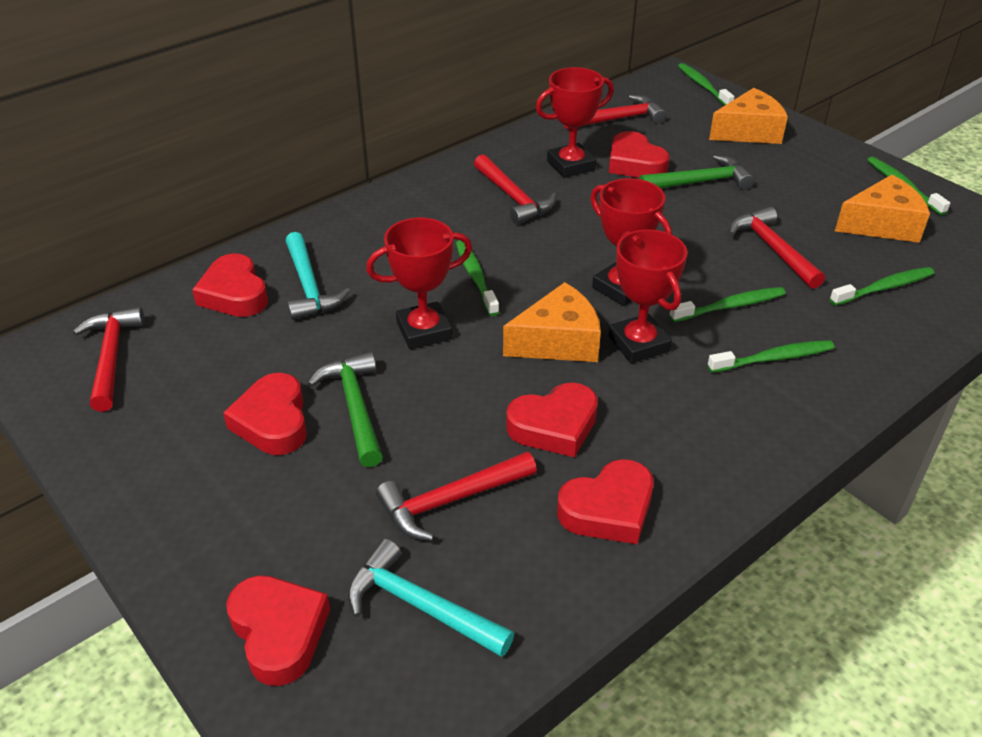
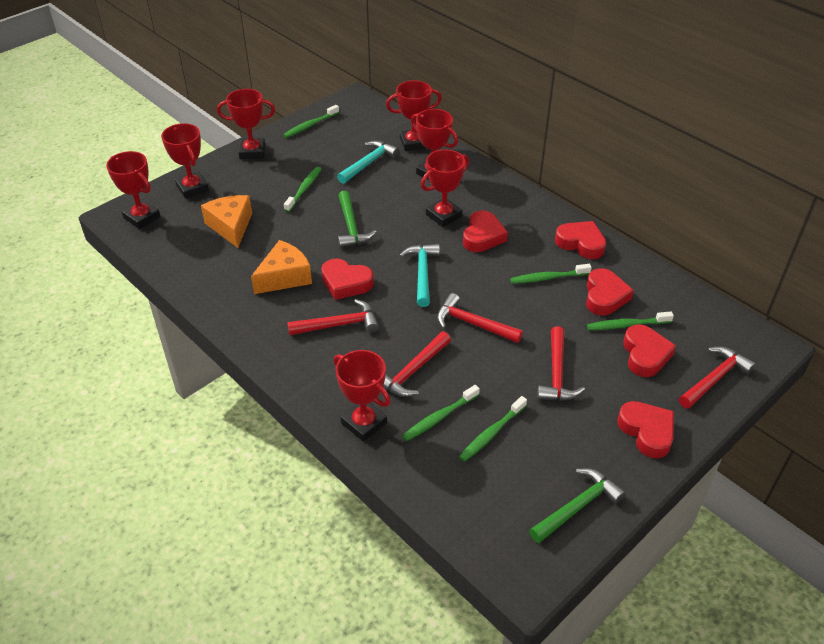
orange cheese: [503,282,601,362] [709,88,788,144] [835,175,930,243] = 3 -> [201,195,252,248] [251,240,312,294] = 2
red trophy: [366,218,472,349] [536,67,614,178] [590,178,672,306] [609,229,687,363] = 4 -> [106,151,160,229] [161,123,209,199] [217,89,275,159] [334,350,391,442] [386,80,442,151] [411,109,458,180] [421,149,469,227] = 7

